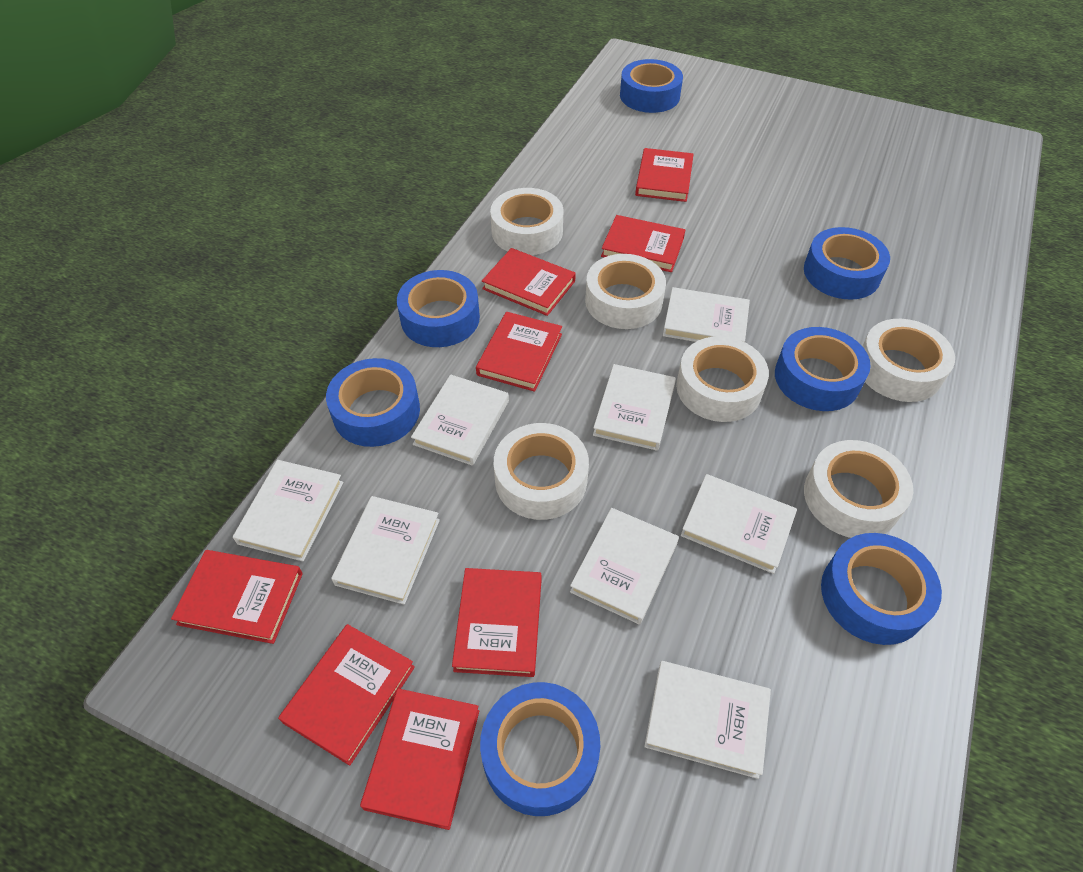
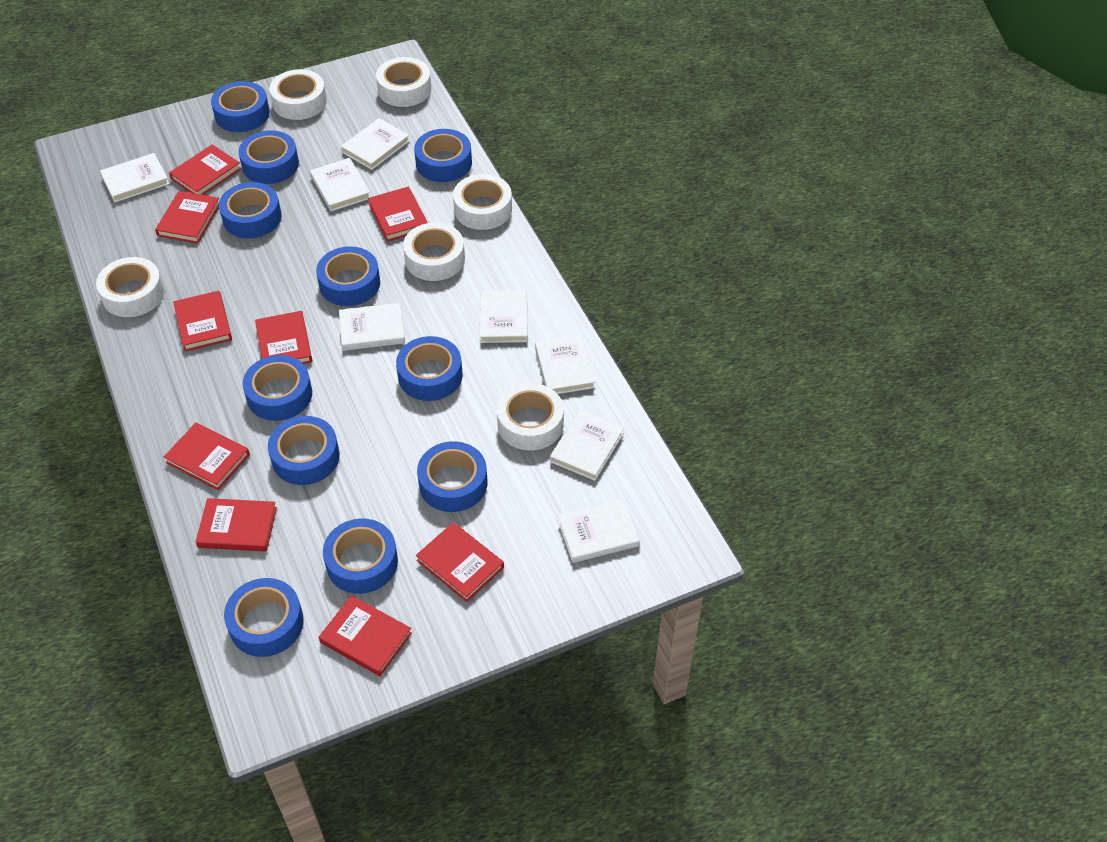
blue tape: [326,358,420,447] [397,270,480,347] [480,682,600,816] [620,59,683,113] [775,327,871,411] [804,227,890,300] [821,533,942,645] = 7 -> [211,81,270,132] [219,182,282,238] [224,578,304,657] [238,130,299,184] [243,355,312,421] [268,416,340,485] [316,246,380,306] [323,519,398,594] [396,336,463,401] [414,129,472,182] [417,441,487,512] = 11
red book: [171,550,303,644] [278,624,415,766] [360,689,479,830] [452,568,542,677] [476,312,562,392] [482,248,576,316] [601,215,685,272] [635,148,694,202] = 8 -> [155,191,219,243] [164,423,250,490] [169,144,241,195] [173,291,232,351] [196,498,277,552] [255,311,312,364] [319,595,412,676] [368,187,428,242] [416,522,504,602] = 9

